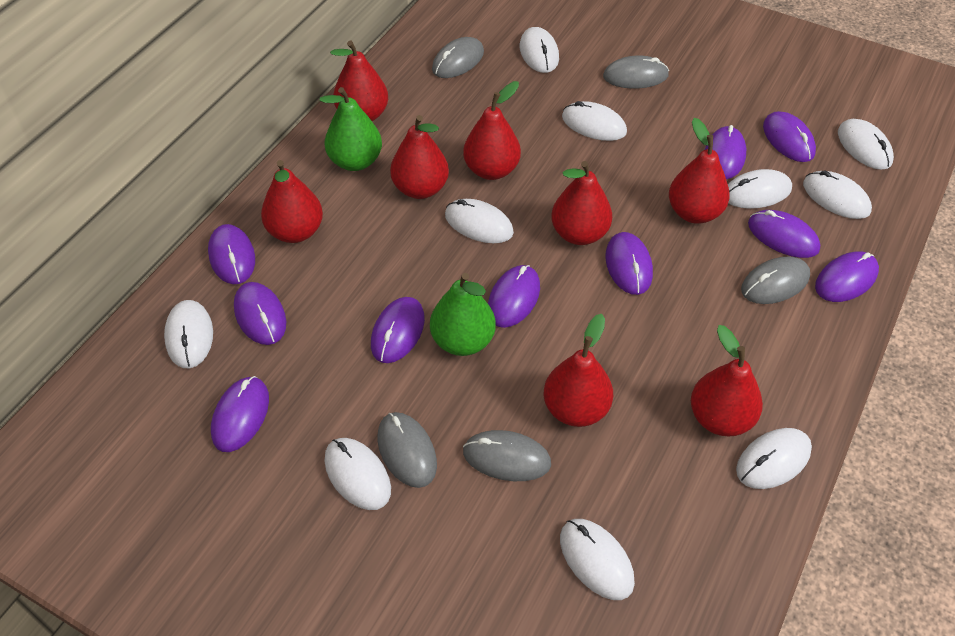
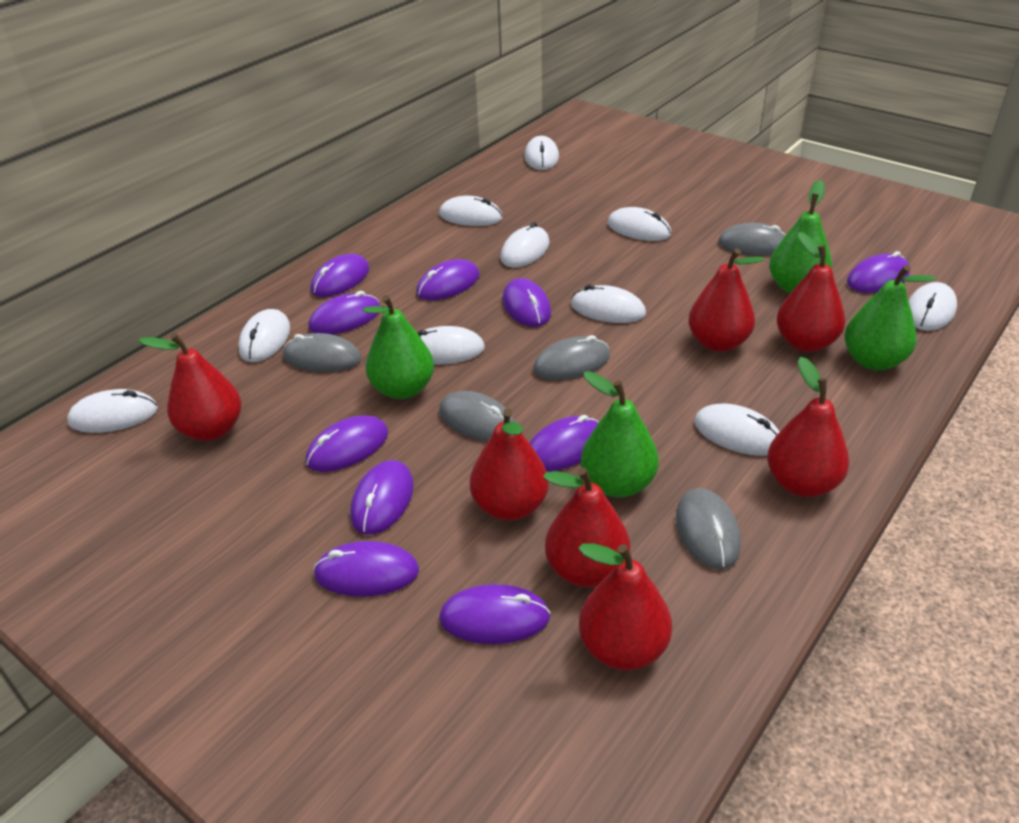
green pear: [320,87,382,171] [430,273,496,356] = 2 -> [362,295,434,399] [581,371,659,498] [769,180,832,293] [844,265,936,370] = 4
red pear: [261,160,323,243] [330,40,388,121] [390,115,449,199] [463,81,521,180] [544,314,613,427] [551,161,612,245] [669,118,730,224] [691,325,763,437] = 8 -> [138,333,241,441] [470,408,549,521] [543,467,630,587] [578,543,672,670] [688,248,764,352] [767,357,849,497] [777,232,845,352] = 7

